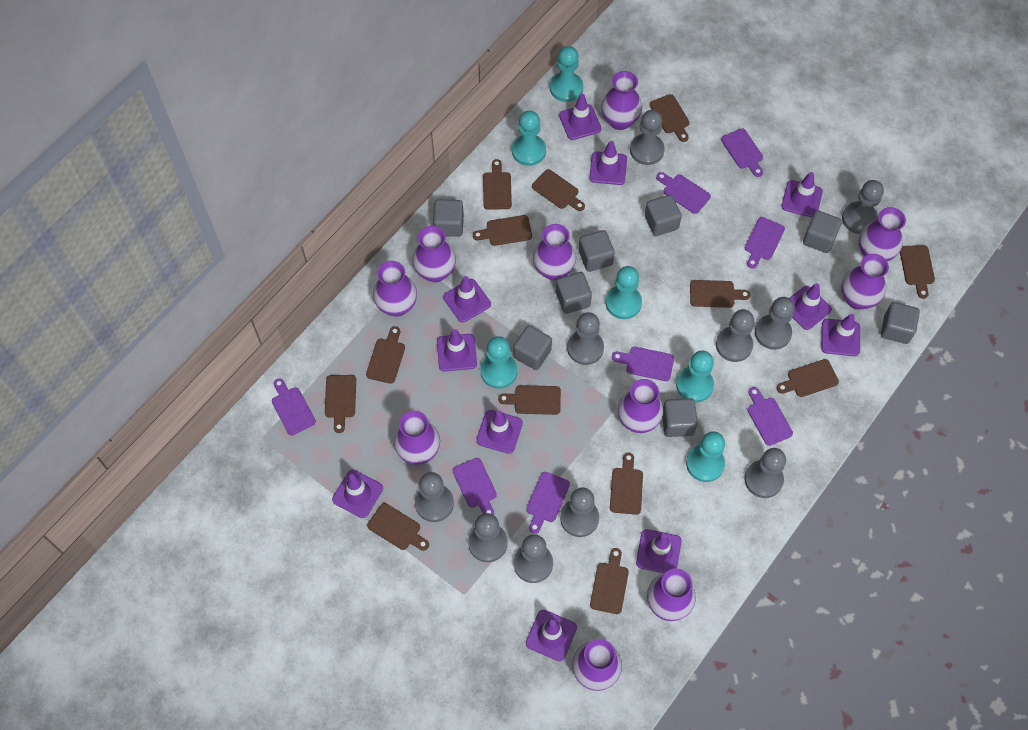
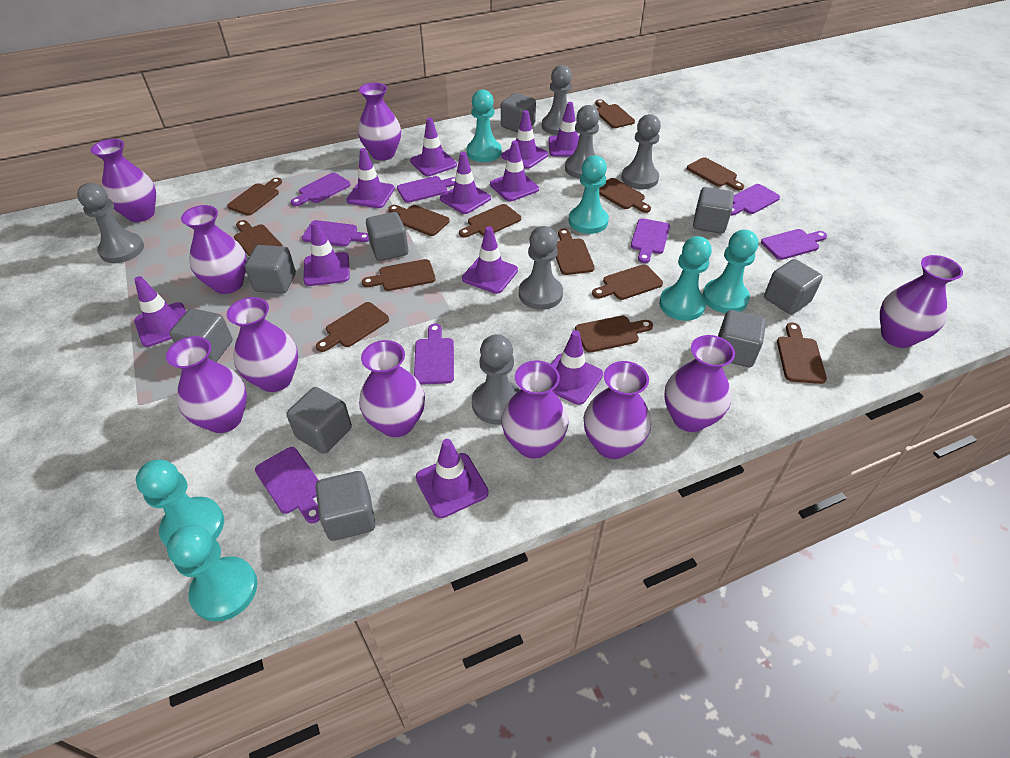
grey cube: [433,199,464,237] [513,325,552,370] [556,272,592,314] [579,230,614,272] [645,195,682,236] [662,398,698,437] [803,210,842,253] [881,302,920,344] = 8 -> [170,308,233,362] [245,245,296,294] [286,387,352,454] [316,471,375,541] [366,212,408,261] [501,93,536,133] [693,187,734,234] [718,310,766,367] [764,259,823,315] = 9
grey pawn: [415,472,454,522] [468,513,508,562] [514,534,553,583] [560,487,599,537] [567,312,604,365] [630,110,665,165] [716,309,754,362] [745,448,786,498] [755,297,795,350] [842,180,884,234] = 10 -> [77,183,144,263] [472,334,520,425] [519,226,563,310] [542,65,572,135] [565,105,599,179] [622,114,661,189] = 6

